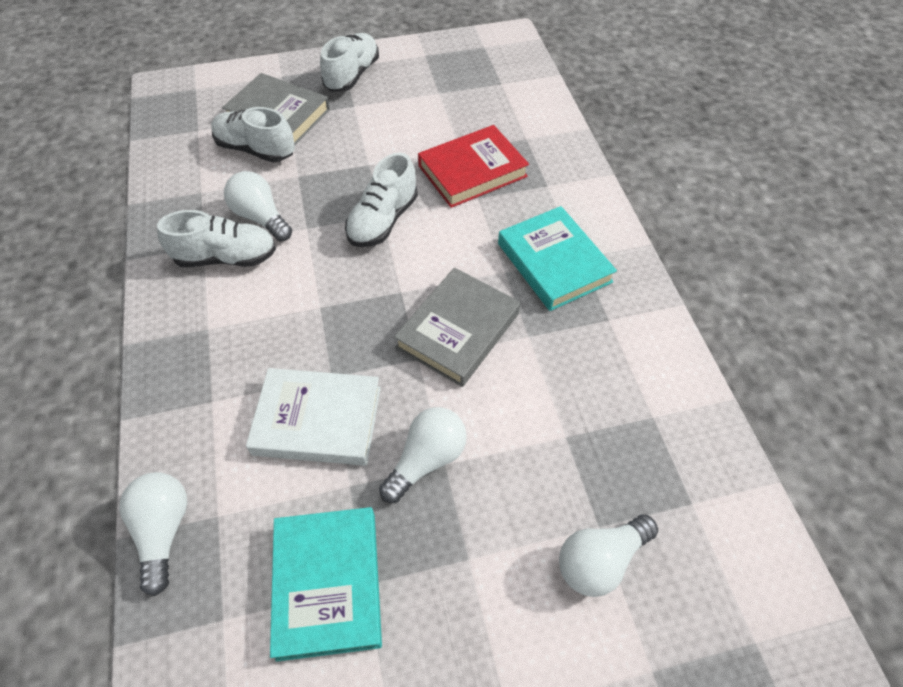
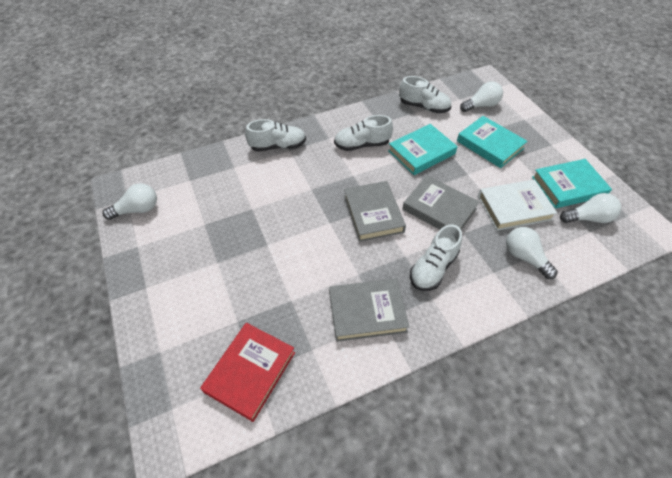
grey book: [222,73,330,145] [394,267,521,387] = 2 -> [329,279,409,342] [344,181,406,242] [402,176,479,230] = 3
turquoise book: [270,507,382,662] [498,206,617,311] = 2 -> [388,124,458,175] [457,116,527,168] [532,159,612,208] = 3

